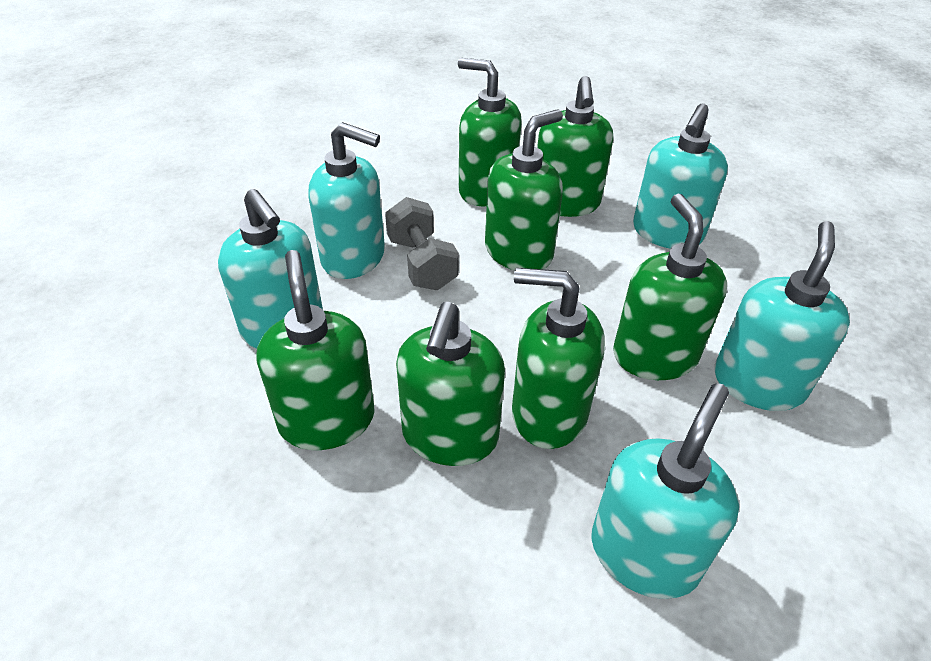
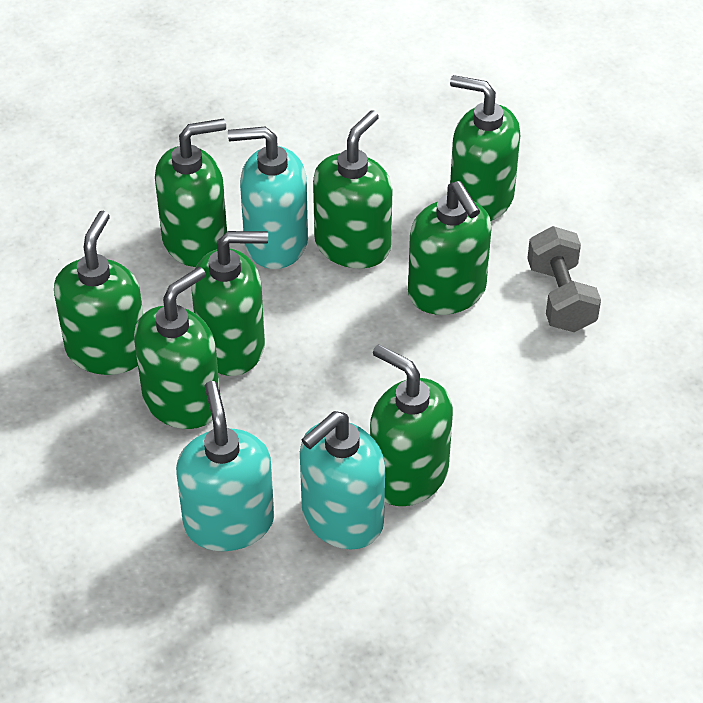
green soap dispenser: [256,250,375,450] [396,302,505,466] [458,58,522,207] [485,110,563,270] [512,268,605,449] [537,76,613,217] [613,193,727,380] = 7 -> [54,211,143,375] [134,267,220,429] [155,119,227,267] [191,231,268,376] [313,110,393,269] [370,344,453,506] [408,181,492,315] [450,75,520,221] = 8
turquoise soap dispenser: [218,189,323,348] [309,122,385,279] [591,383,739,599] [633,104,728,249] [714,221,850,411] = 5 -> [176,381,274,551] [228,127,308,269] [300,411,385,550] = 3

